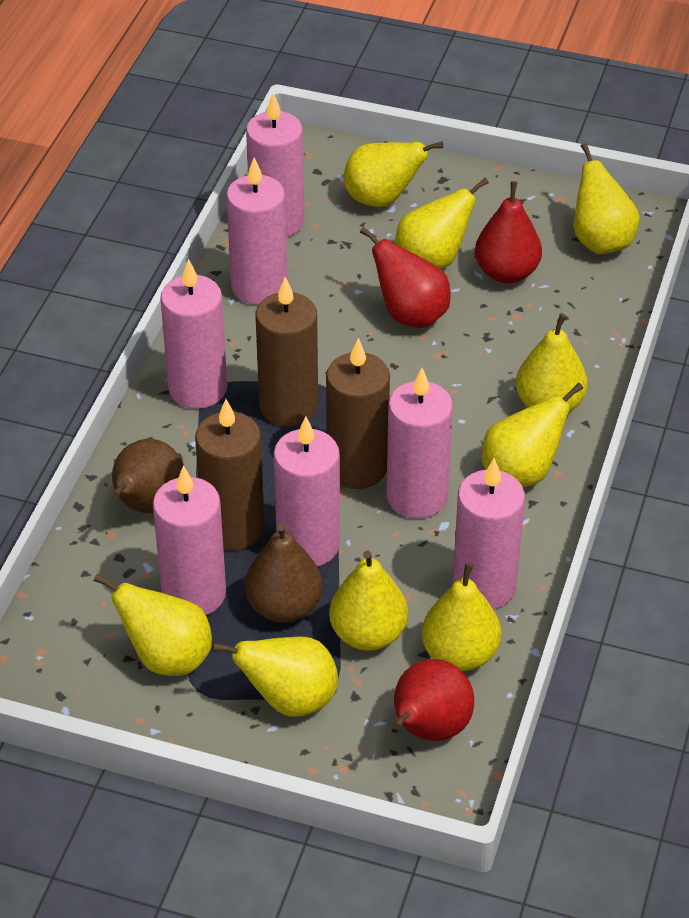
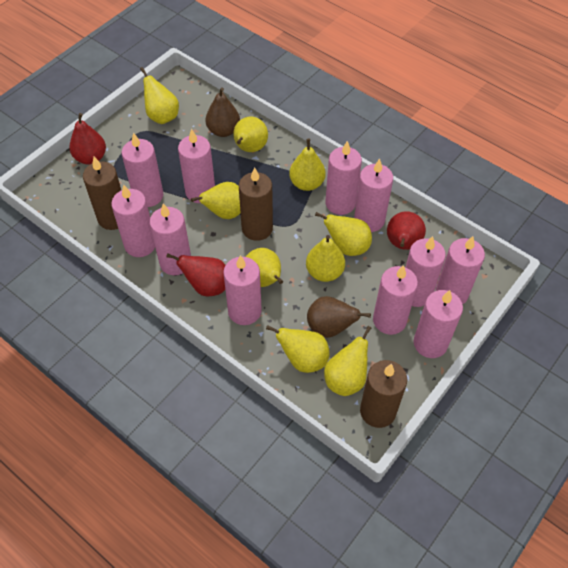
pink candle: [153,465,226,615] [160,259,227,409] [226,158,287,305] [246,93,304,237] [274,416,340,567] [386,368,453,519] [453,458,525,609] = 7 -> [111,185,155,257] [122,132,163,207] [149,203,191,275] [178,129,215,203] [223,255,262,325] [325,141,362,215] [354,159,393,232] [373,265,418,335] [405,236,446,307] [414,290,463,358] [436,236,485,304] = 11

